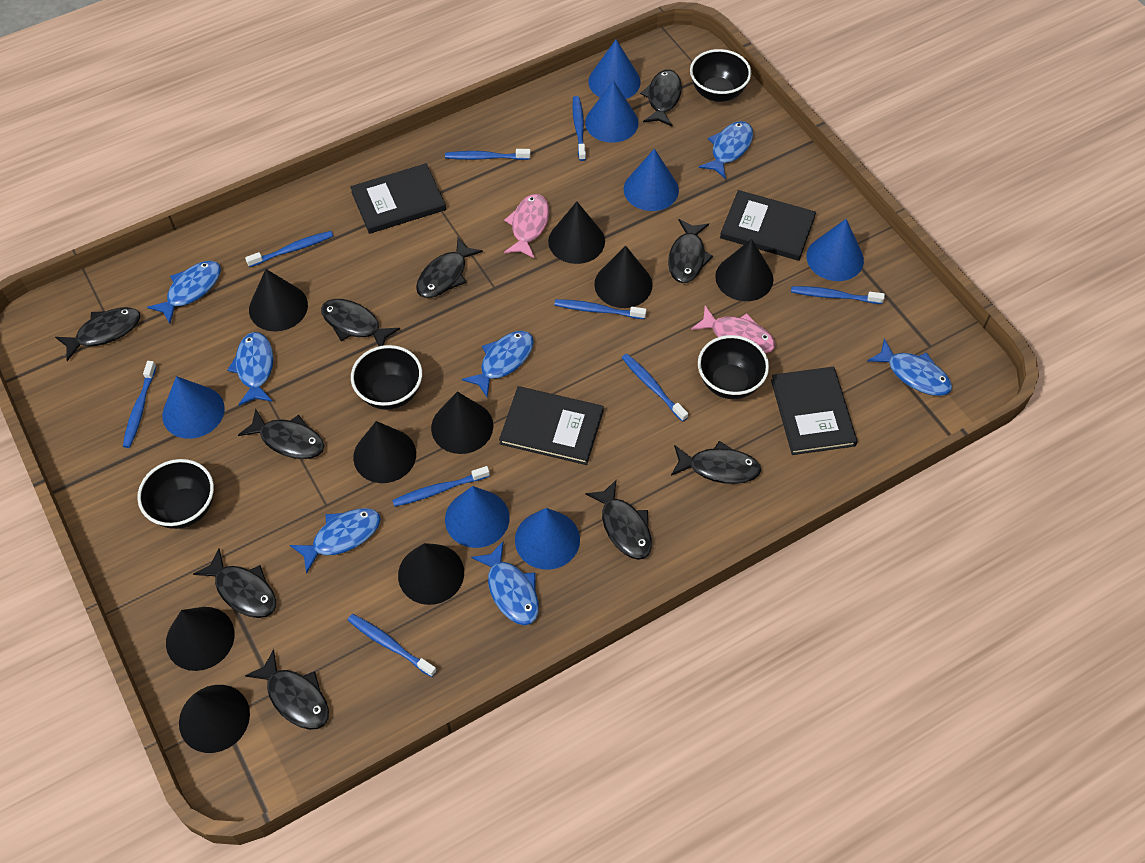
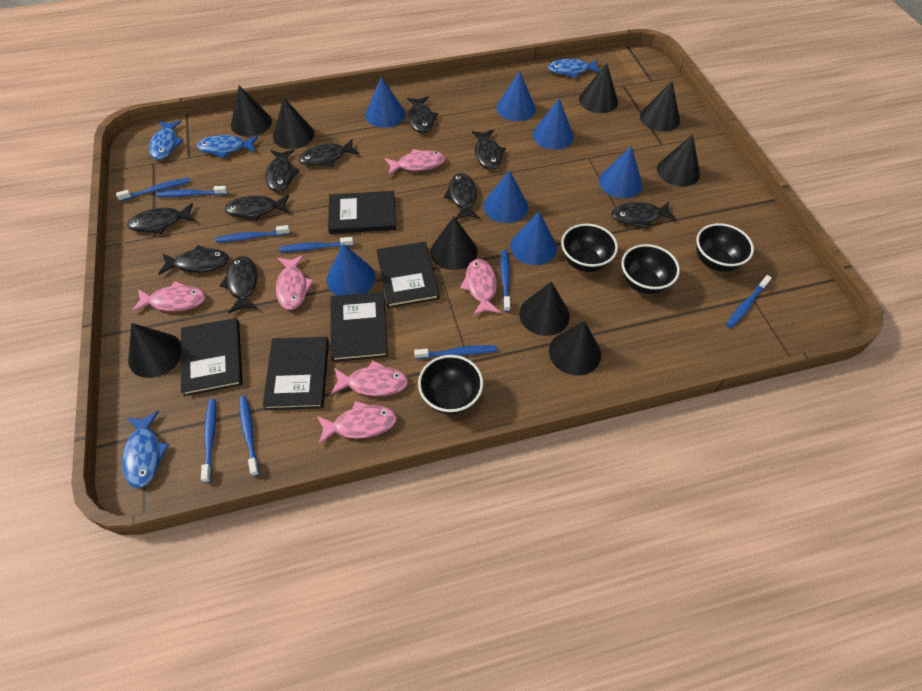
black book: [350,163,446,234] [499,386,604,465] [720,190,816,261] [771,367,858,455] = 4 -> [181,318,243,396] [263,337,329,410] [328,191,396,234] [331,292,388,362] [376,242,440,308] = 5
blue fish: [147,261,221,324] [227,332,273,405] [290,508,381,574] [462,331,534,397] [471,541,539,625] [699,121,753,179] [867,338,952,396] = 7 -> [122,411,169,488] [149,120,184,160] [197,135,258,158] [548,59,600,78] = 4
pink fish: [504,194,549,259] [691,306,776,353] = 2 -> [132,281,206,312] [276,255,314,310] [317,401,397,444] [331,361,409,396] [385,149,445,175] [460,259,501,316] = 6

